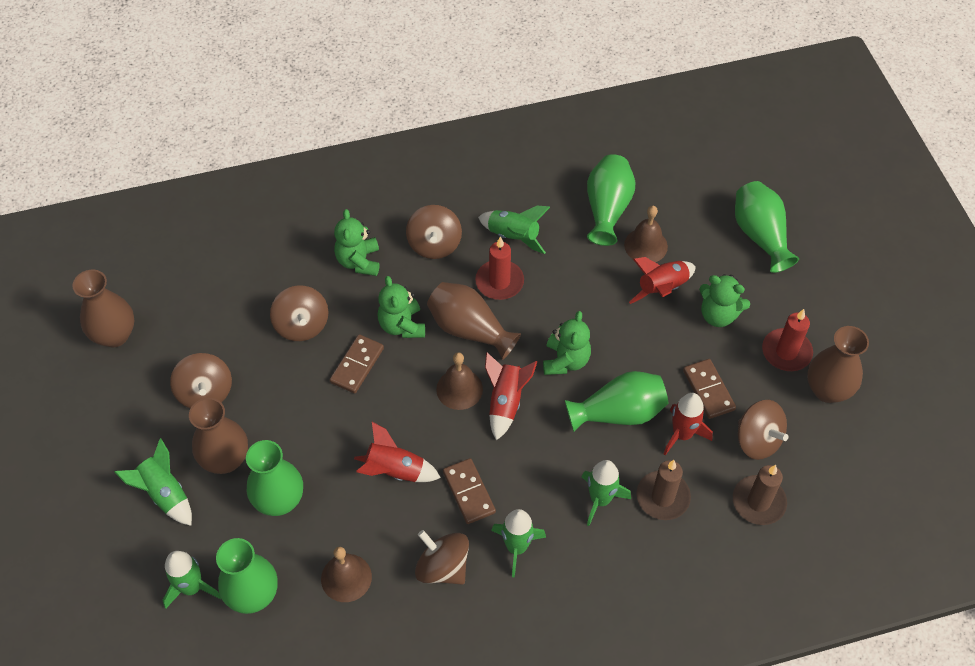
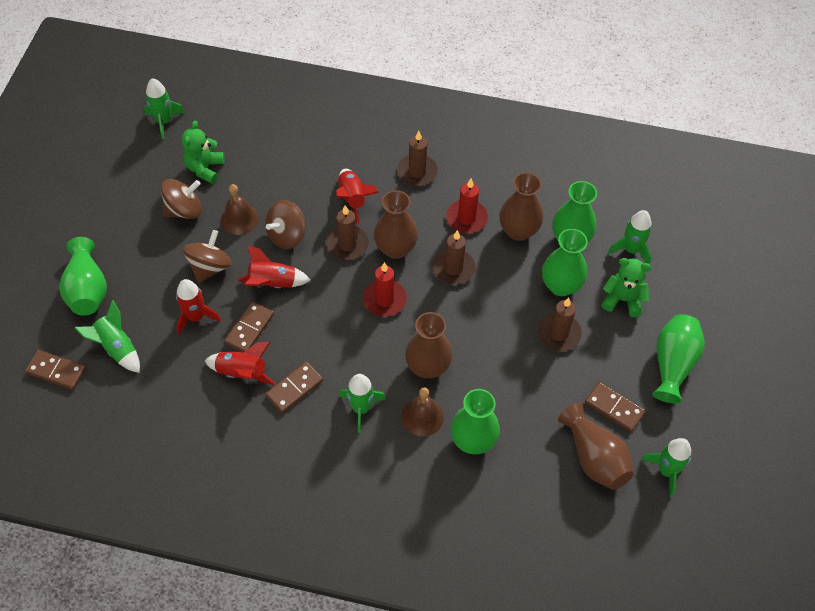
brown bell: [321,547,372,602] [436,352,483,410] [624,206,668,262] = 3 -> [221,184,259,235] [402,387,444,437] = 2
brown candle: [636,460,691,520] [733,465,787,525] = 2 -> [326,205,369,260] [397,131,438,186] [432,230,476,285] [537,298,582,351] = 4
brown domino: [330,334,384,393] [443,458,496,524] [683,359,736,419] = 3 -> [25,350,86,390] [224,302,274,352] [265,361,323,413] [585,382,645,432] = 4
brown spinning top: [170,353,232,409] [270,285,329,341] [406,205,462,259] [415,530,469,585] [738,400,788,460] = 5 -> [161,179,202,219] [183,230,232,283] [265,200,305,249] = 3
green teddy bear: [334,209,379,276] [378,276,425,338] [543,311,591,375] [699,274,750,327] = 4 -> [181,121,225,184] [602,258,651,317] = 2

